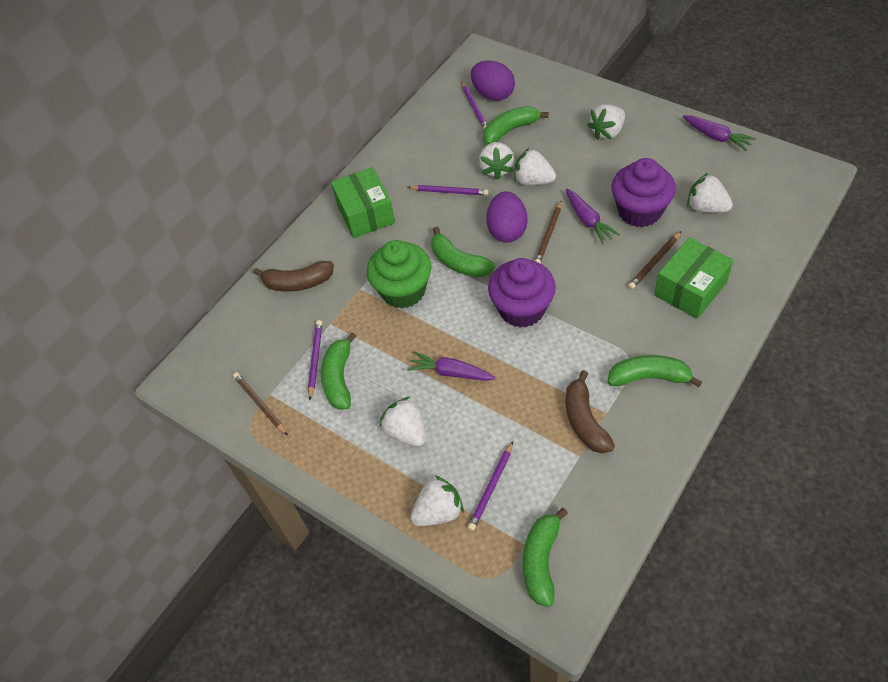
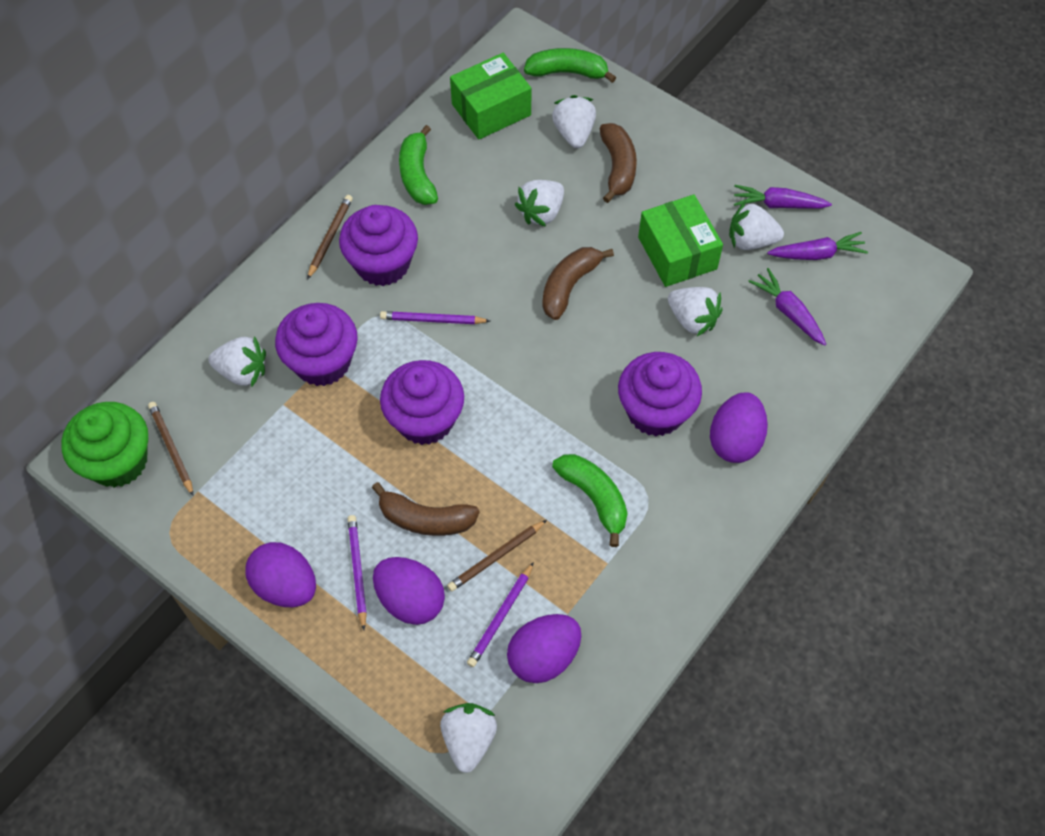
brown banana: [253,261,334,292] [566,370,615,453] = 2 -> [372,482,480,536] [542,247,614,320] [599,123,637,203] = 3
green banana: [321,332,357,410] [431,227,495,277] [483,106,549,145] [523,508,568,607] [608,355,702,388] = 5 -> [399,125,438,205] [524,48,616,83] [552,454,628,547] = 3
purple cupcake: [488,258,556,328] [611,158,676,227] = 2 -> [275,303,358,386] [339,205,418,286] [380,360,464,445] [618,352,702,436] = 4
purple egg: [471,60,515,101] [486,191,528,242] = 2 -> [245,542,316,607] [373,557,445,625] [507,614,581,683] [710,392,768,463] = 4
purple pencil: [308,320,322,400] [408,185,489,196] [461,81,488,129] [468,441,513,531] = 4 -> [347,515,367,630] [380,311,490,324] [467,562,534,667] = 3

